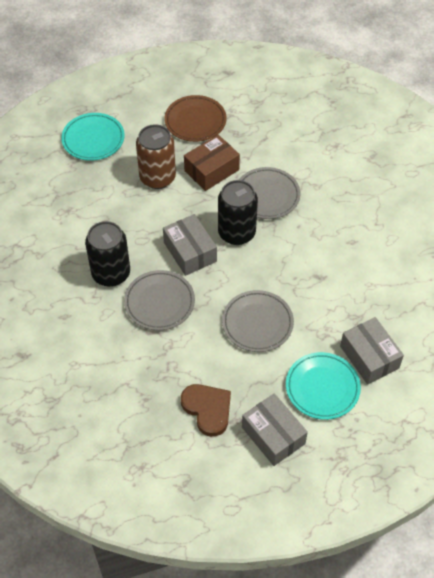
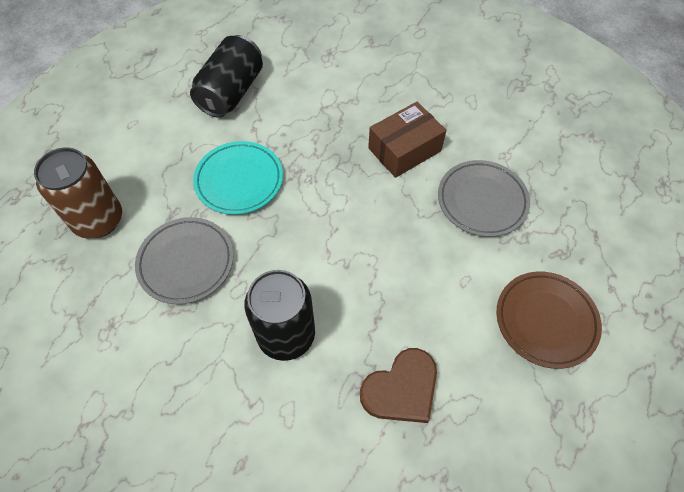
grey box: [163,214,217,276] [242,393,308,466] [340,317,404,385] = 3 -> none = 0
grey plate: [124,270,195,331] [222,290,294,352] [239,167,300,219] = 3 -> [135,217,234,304] [438,160,530,237] = 2
turquoise plate: [61,113,125,161] [286,352,361,420] = 2 -> [193,141,283,215] = 1

